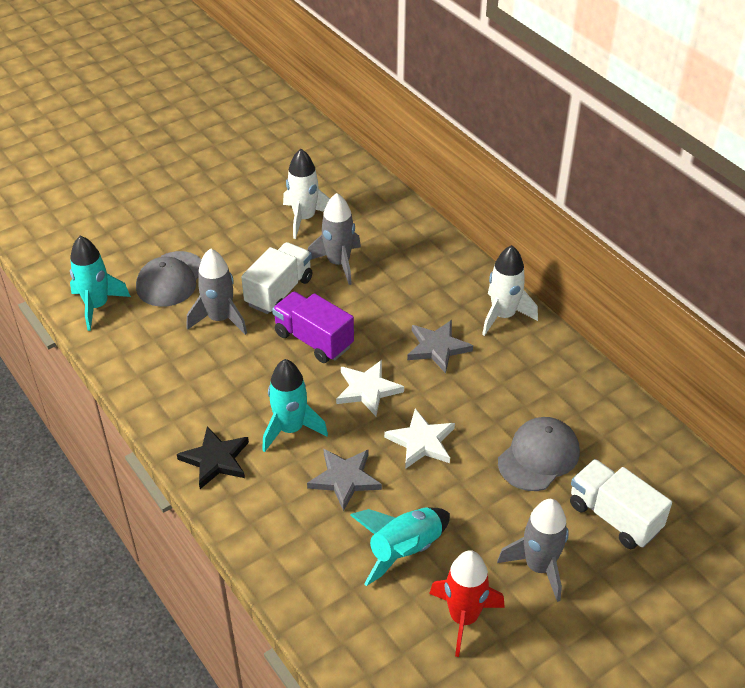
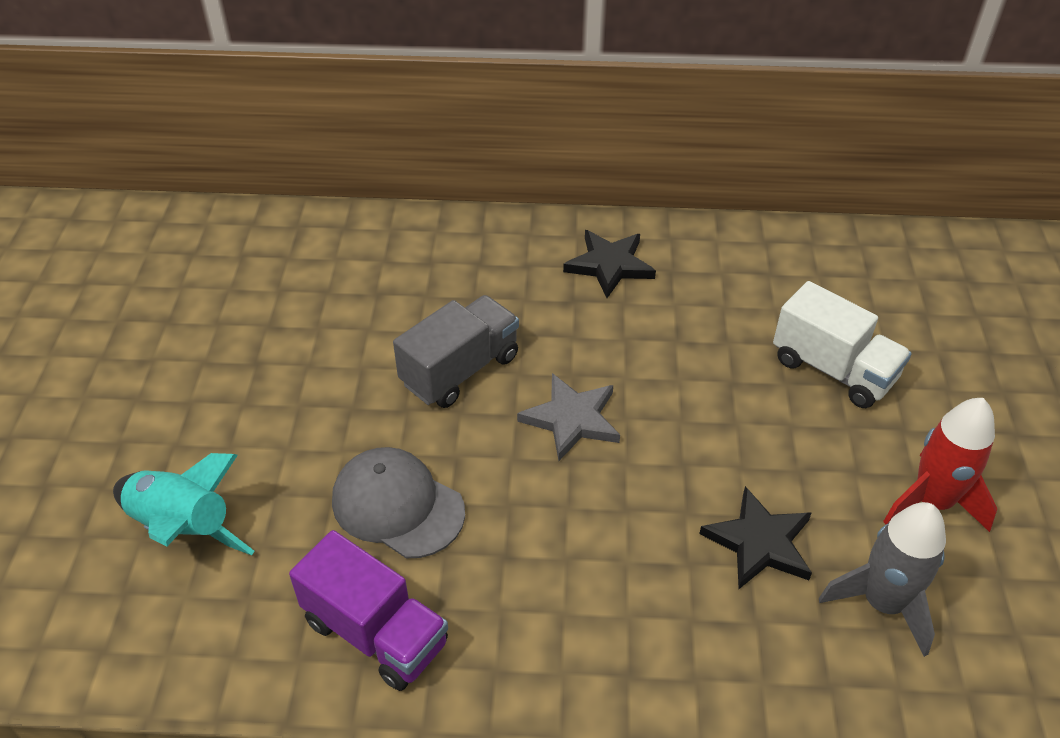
black star: [177,426,249,489] = 1 -> [563,230,656,298] [699,486,812,589] = 2
grey cap: [136,251,202,306] [498,417,580,491] = 2 -> [332,447,465,558] = 1
grey rocket: [187,248,247,335] [308,193,361,285] [497,499,569,602] = 3 -> [819,502,946,657] = 1
grey star: [307,448,382,511] [407,320,473,373] = 2 -> [517,373,620,461] = 1
grey truck: none = 0 -> [393,295,519,408] = 1
turquoise rocket: [70,236,131,331] [262,359,328,452] [350,508,450,586] = 3 -> [113,453,255,555] = 1
white rocket: [283,149,330,239] [482,245,538,336] = 2 -> none = 0
white star: [336,360,404,416] [384,408,455,469] = 2 -> none = 0
white truck: [241,242,312,314] [570,459,672,549] = 2 -> [773,281,912,408] = 1

